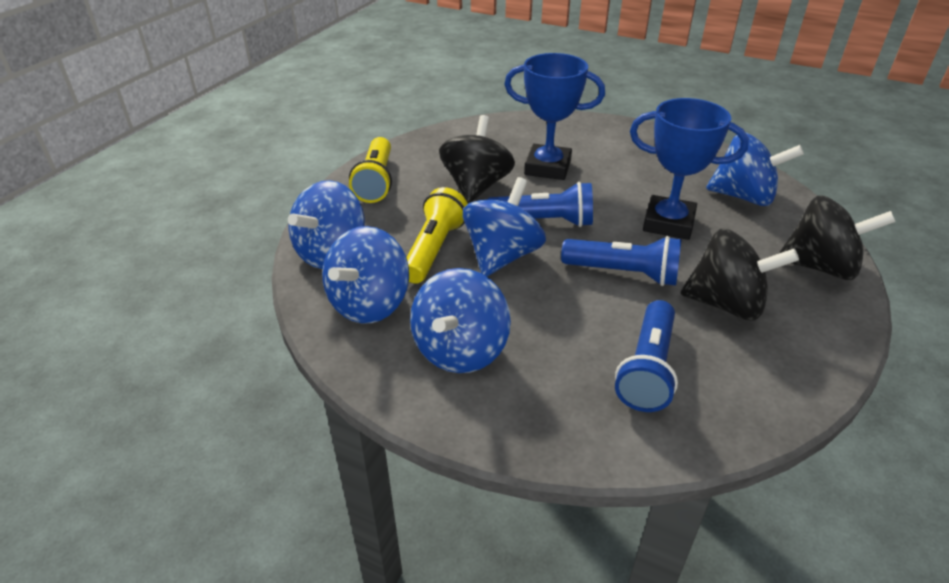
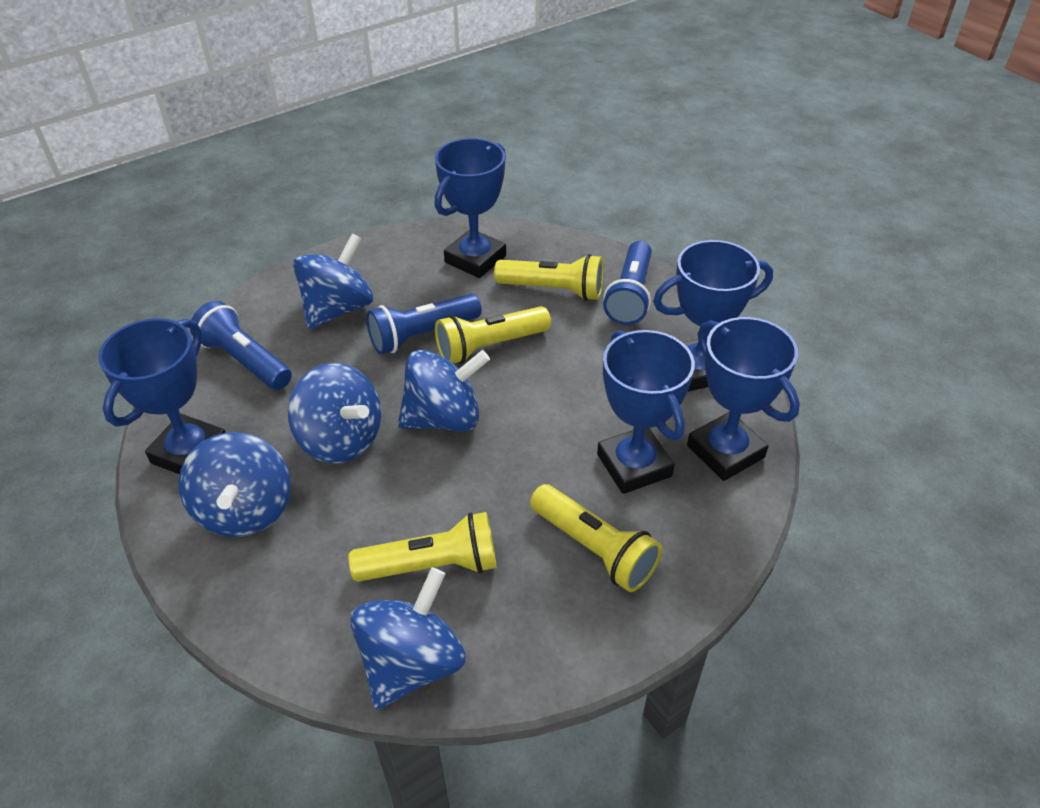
black spinning top: [439,115,515,204] [680,229,799,321] [778,196,896,280] = 3 -> none = 0
blue trophy: [504,53,605,180] [630,98,749,240] = 2 -> [98,318,226,474] [435,138,506,278] [597,330,695,494] [653,240,773,391] [687,317,800,481] = 5
yellow flashlight: [349,137,392,203] [406,187,468,284] = 2 -> [349,512,497,582] [435,306,551,364] [494,254,604,301] [530,484,662,592] = 4

